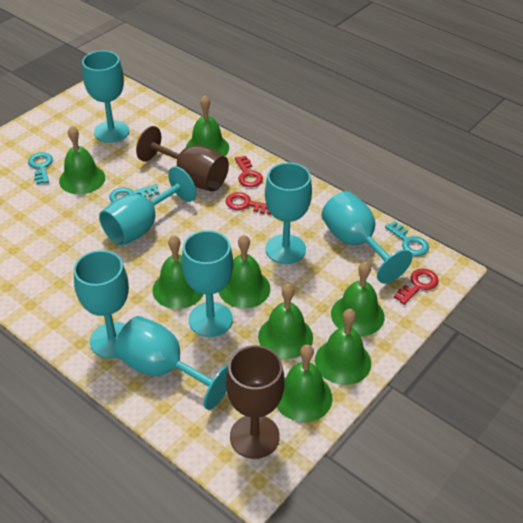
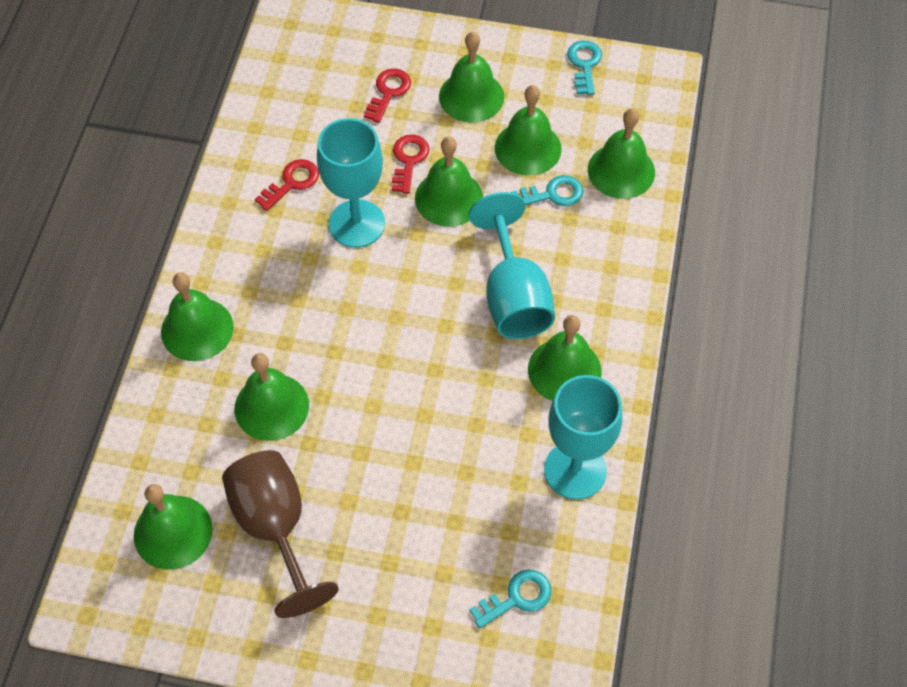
brown goblet: [136,126,229,192] [226,345,285,459] = 2 -> [222,450,339,618] = 1
turquoise goblet: [74,250,129,359] [82,50,129,143] [99,167,196,246] [114,316,228,410] [182,230,233,337] [265,162,312,264] [322,191,413,283] = 7 -> [317,118,385,248] [469,192,555,339] [544,375,622,500] = 3

